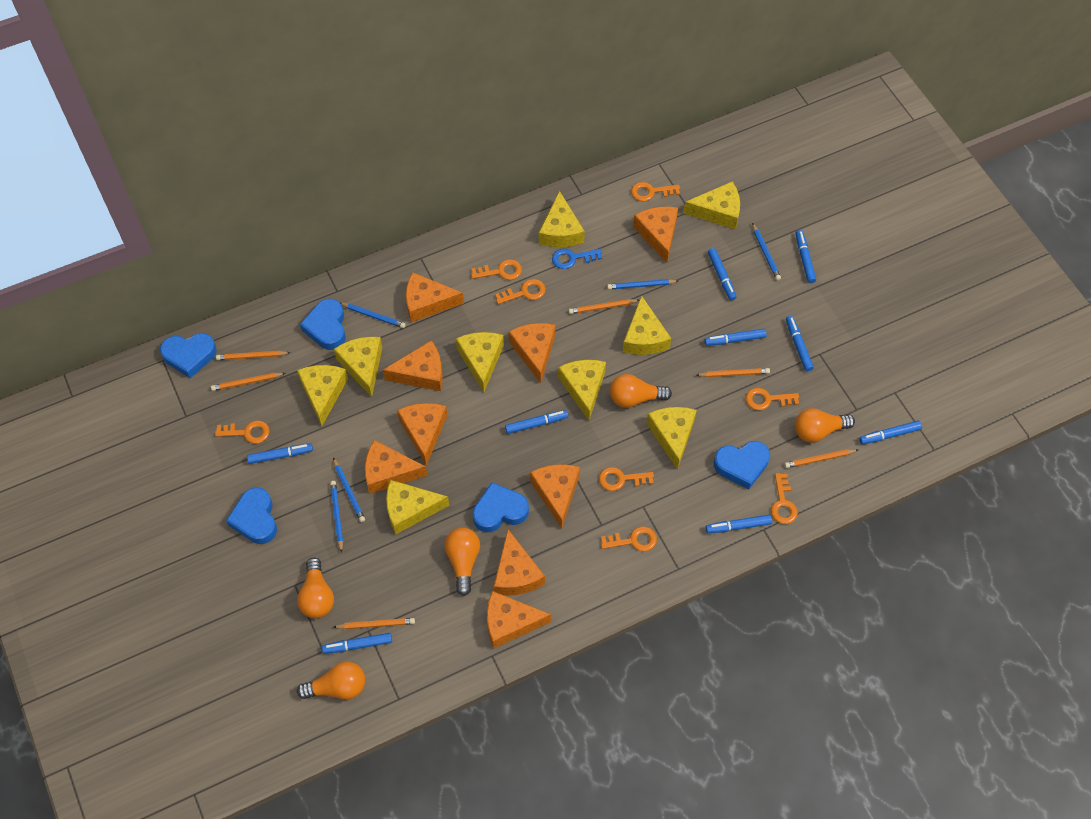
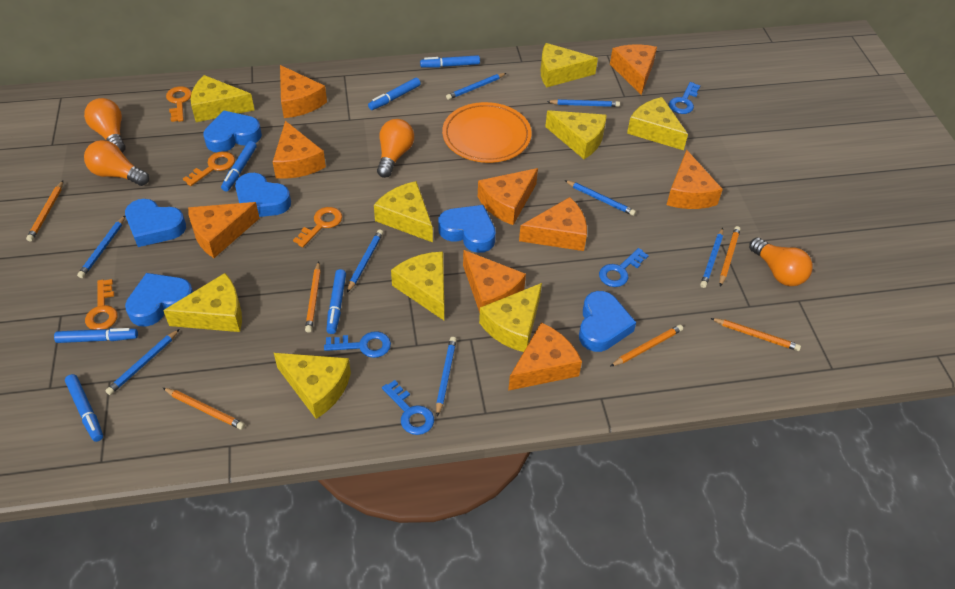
blue heart: [160,333,217,378] [226,487,277,544] [300,299,346,350] [473,483,529,533] [714,441,770,489] = 5 -> [125,199,186,247] [125,273,193,327] [203,110,262,152] [235,173,291,217] [438,205,496,253] [579,291,636,352] = 6
blue key: [552,249,602,269] = 1 -> [324,331,391,358] [382,380,434,435] [599,248,649,287] [669,82,700,114] = 4
blue marker: [247,443,313,464] [322,633,392,654] [505,410,568,434] [704,329,767,346] [706,515,772,533] [708,248,737,301] [786,316,814,371] [796,230,816,283] [859,421,922,444] = 9 -> [54,328,138,343] [65,374,103,442] [221,141,257,191] [326,269,346,334] [368,78,421,110] [420,55,480,68] = 6
blue pencil: [330,481,343,553] [333,458,365,522] [340,302,406,328] [607,279,678,290] [752,223,781,280] = 5 -> [77,216,125,278] [105,329,179,395] [347,229,383,293] [436,337,457,417] [446,73,506,100] [547,99,620,107] [564,180,636,216] [700,228,723,288] = 8
orange key: [215,420,270,444] [471,259,522,280] [495,279,546,304] [599,467,654,491] [601,526,657,551] [631,182,680,201] [746,388,799,410] [771,473,798,524] = 8 -> [85,279,117,330] [166,86,192,122] [183,151,235,186] [293,207,342,247] = 4
orange light bulb: [297,557,334,618] [297,661,365,700] [444,528,480,596] [610,374,672,408] [795,408,855,443] = 5 -> [84,98,125,153] [84,140,149,186] [377,119,414,178] [749,237,813,286] = 4
orange plate: none = 0 -> [442,102,532,163] = 1

